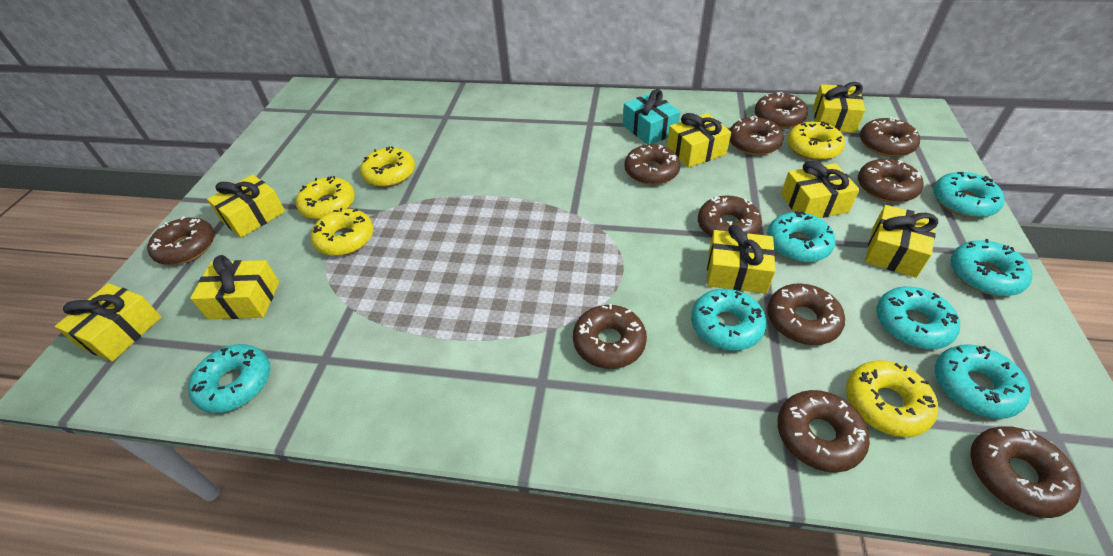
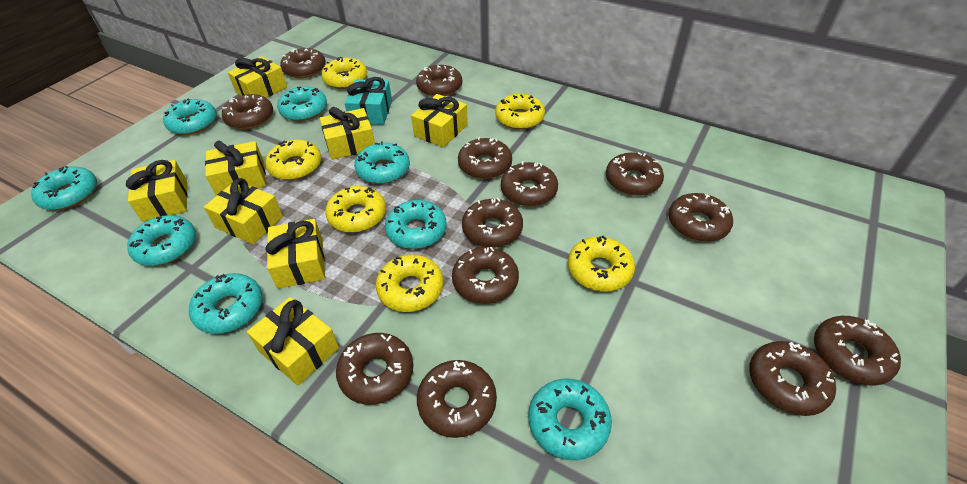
brown donut: [147,216,215,265] [573,304,647,369] [624,144,680,185] [698,196,762,238] [730,116,784,155] [755,92,808,128] [767,283,845,345] [777,390,870,473] [858,159,923,203] [860,117,920,157] [970,426,1081,518] = 11 -> [222,94,273,130] [280,48,326,78] [336,333,413,405] [416,65,462,97] [417,360,497,438] [452,247,519,304] [458,137,512,179] [462,198,523,248] [501,161,558,207] [606,152,664,196] [668,193,733,242] [749,341,836,416] [814,316,901,386] = 13
turquoise donut: [188,344,270,413] [691,289,767,351] [767,211,836,262] [876,286,960,349] [933,172,1005,218] [935,344,1031,419] [950,239,1033,296] = 7 -> [31,166,97,210] [127,215,196,266] [163,98,217,135] [189,273,262,334] [277,87,327,121] [354,141,410,184] [385,200,446,249] [529,379,612,460] = 8
yellow donut: [296,176,355,220] [311,208,373,256] [360,146,415,187] [787,121,845,161] [846,360,938,437] = 5 -> [265,140,321,180] [321,57,367,89] [325,186,386,233] [376,254,444,312] [495,94,545,130] [568,236,635,292] = 6

